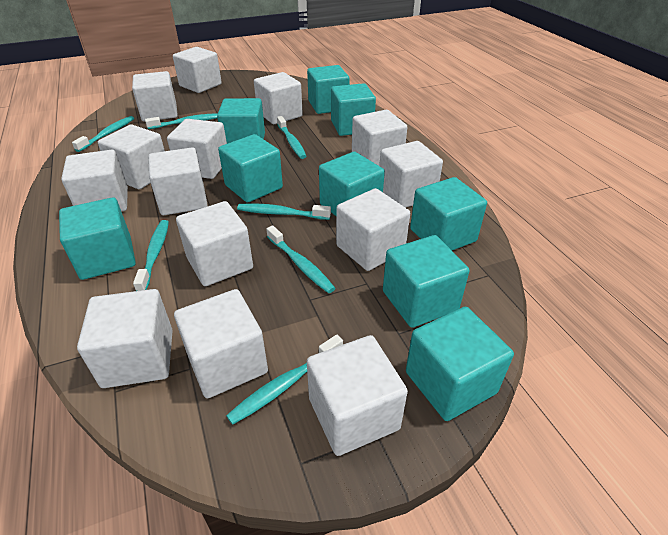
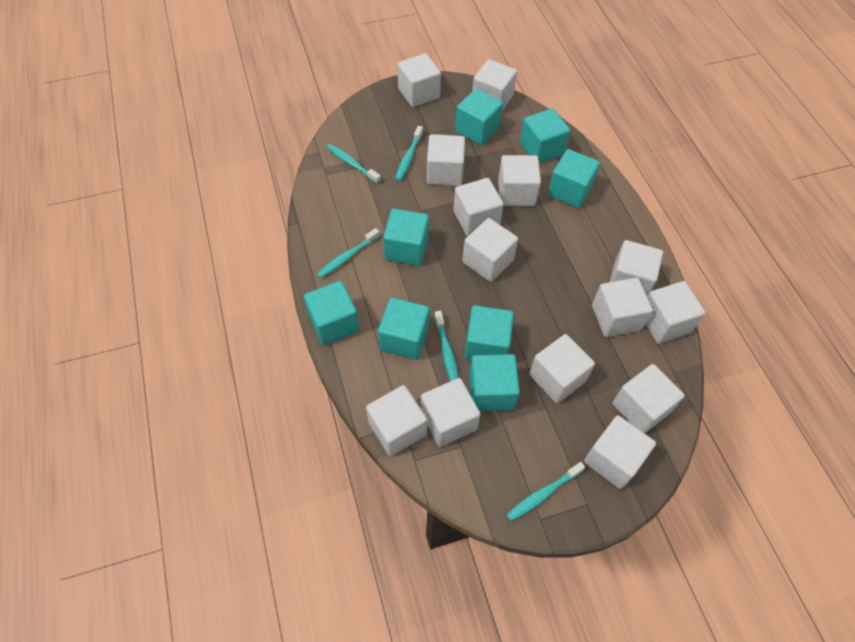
turquoise cube: [59,197,136,280] [217,98,265,144] [218,134,283,203] [307,65,350,114] [319,152,385,216] [331,83,376,136] [383,235,469,328] [406,307,514,421] [410,177,487,250] = 9 -> [304,281,360,345] [378,298,430,360] [383,209,429,266] [455,88,503,145] [465,305,514,360] [469,354,520,411] [520,108,571,164] [548,149,600,208] = 8
turquoise toothbrush: [72,116,134,152] [133,220,169,291] [145,113,218,129] [226,335,343,425] [237,203,331,220] [266,225,335,293] [277,116,307,159] = 7 -> [317,228,380,278] [327,144,381,184] [395,126,423,181] [434,311,459,381] [506,462,585,521] = 5

